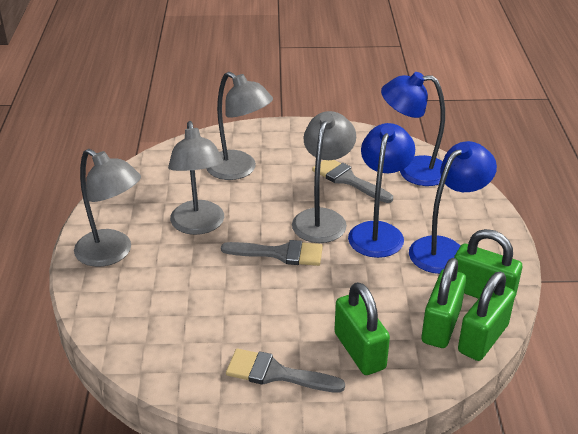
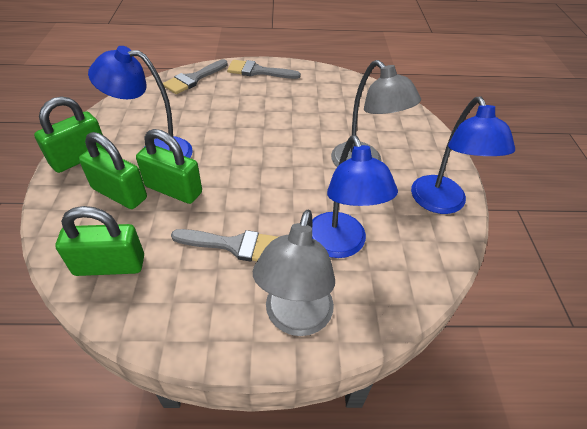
grey lamp: [74,149,141,267] [168,121,224,235] [206,72,273,180] [292,111,356,243] = 4 -> [253,210,335,336] [331,60,421,167] = 2

